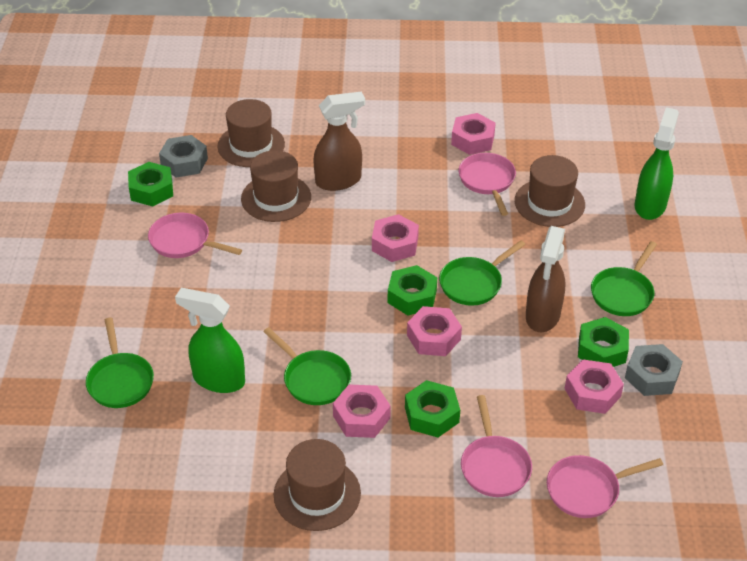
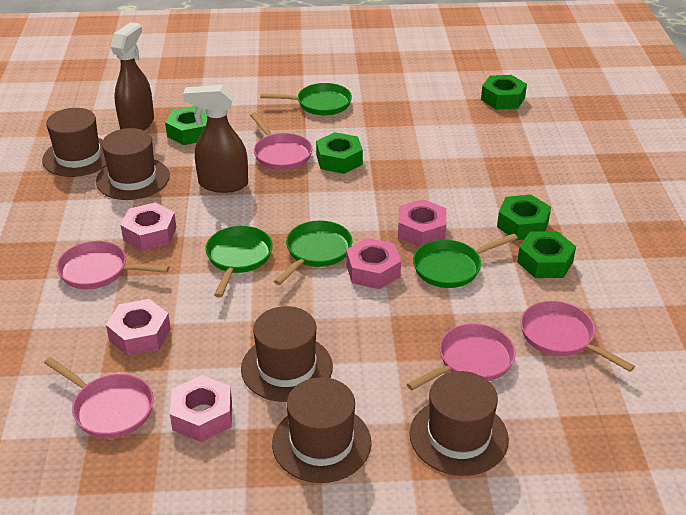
brown hat: [218,99,285,167] [241,150,311,222] [274,439,361,531] [515,155,585,227] = 4 -> [42,108,107,177] [96,128,170,200] [241,306,333,402] [272,377,371,483] [410,371,509,476] = 5
green nut: [128,162,173,206] [387,265,437,315] [405,380,460,437] [578,317,629,367] = 4 -> [165,106,207,145] [316,132,363,174] [481,75,527,109] [497,195,551,240] [517,231,576,278] = 5
green spray bottle: [175,288,245,393] [635,107,679,220] = 2 -> none = 0
grey nut: [159,135,208,178] [625,344,683,396] = 2 -> none = 0
pink pan: [148,213,242,258] [458,153,516,216] [461,395,532,497] [547,455,663,518] = 4 -> [44,357,154,439] [57,241,169,289] [250,113,312,170] [407,324,516,390] [520,301,635,372] = 5

